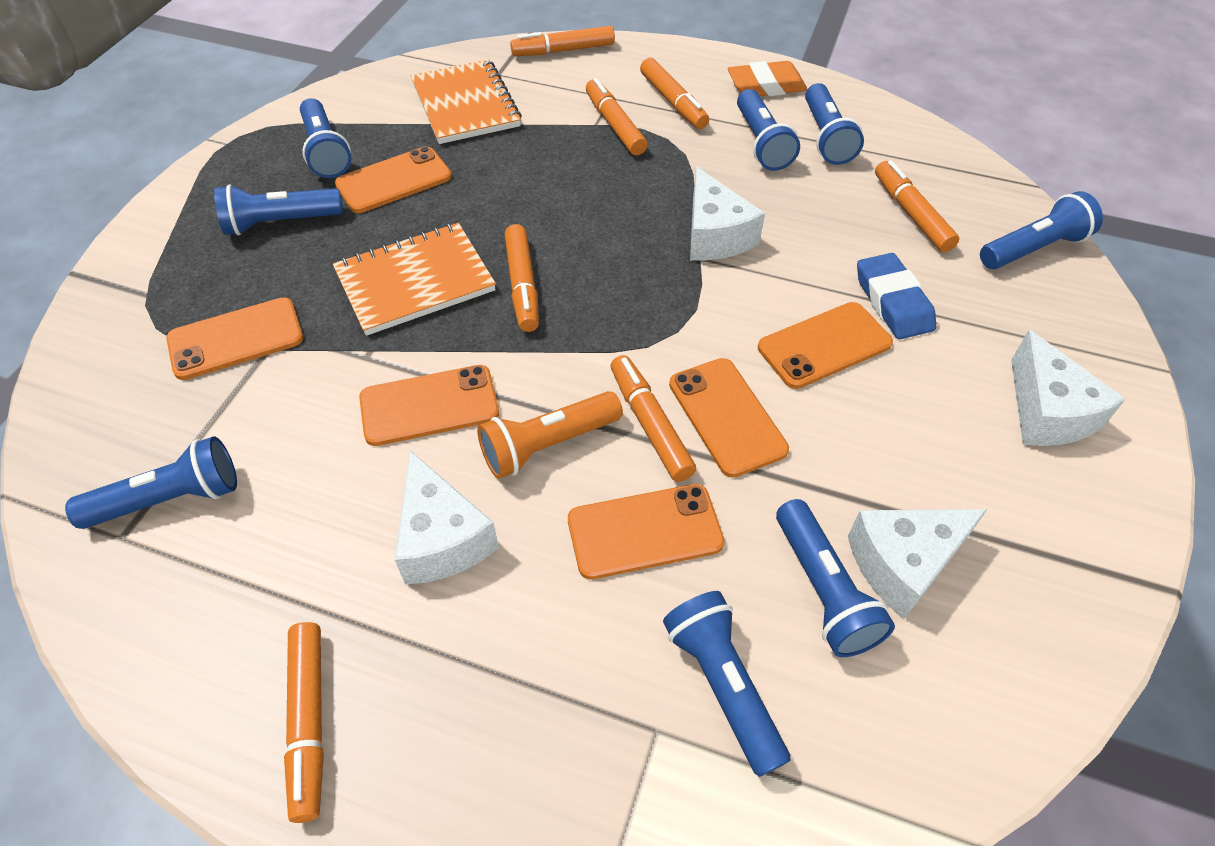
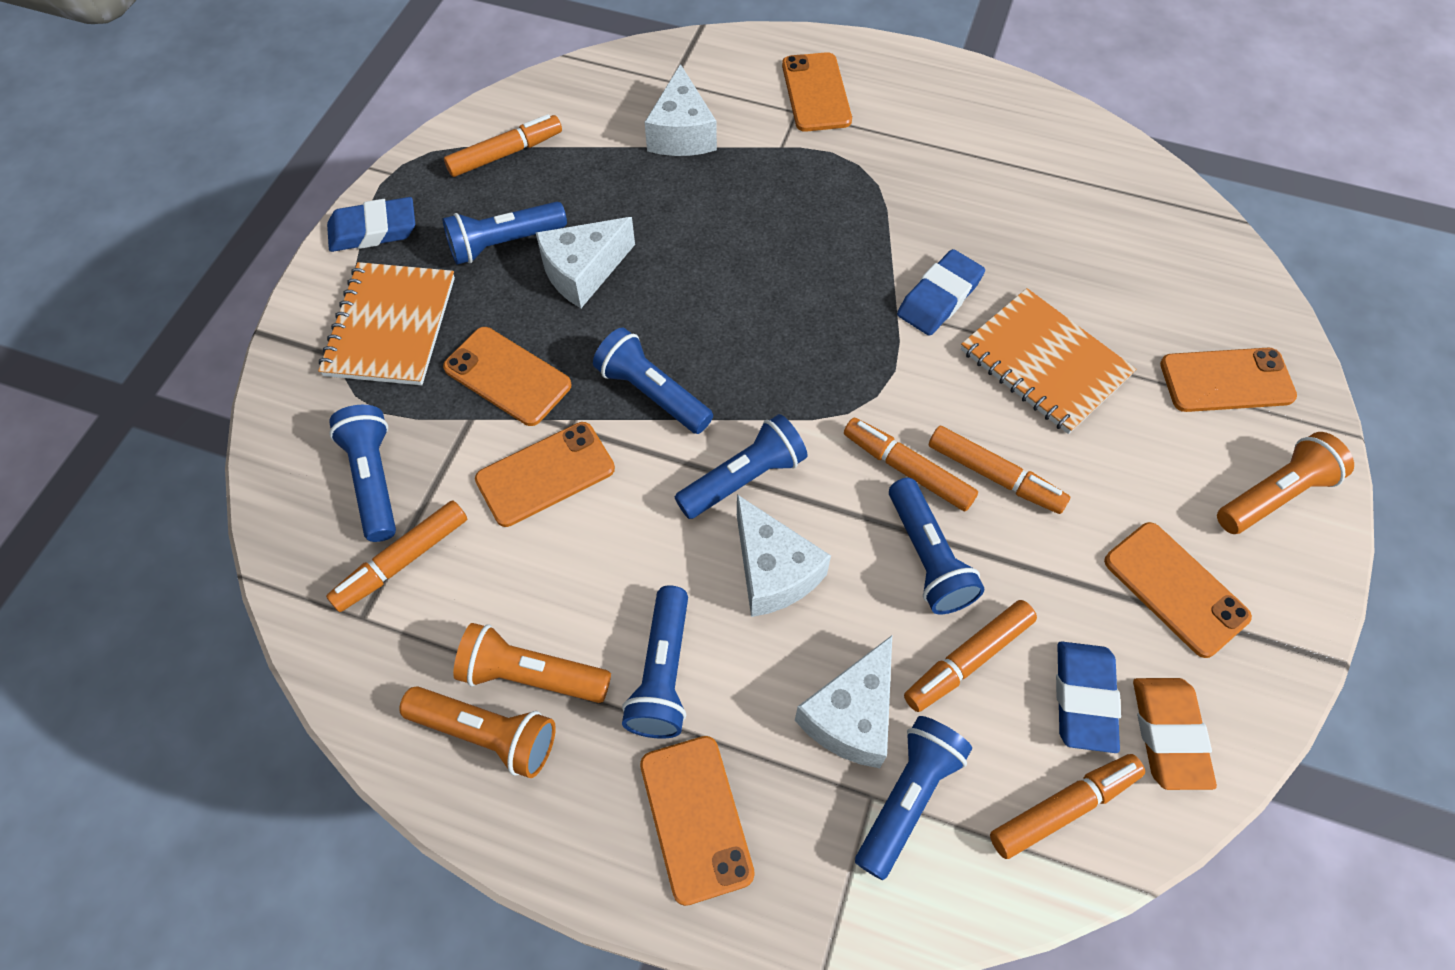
blue eraser: [857,253,936,339] = 1 -> [327,197,415,252] [897,249,985,336] [1056,641,1121,753] = 3
blue flashlight: [65,436,237,529] [214,184,343,235] [300,98,351,178] [663,591,791,777] [737,89,800,171] [776,499,895,657] [805,83,864,165] [980,191,1103,269] = 8 -> [329,405,396,542] [442,202,567,265] [593,328,713,434] [622,585,688,739] [675,414,808,519] [855,716,972,880] [889,478,984,614] = 7
orange flashlight: [477,391,623,479] = 1 -> [399,686,556,778] [453,623,611,703] [1217,432,1354,534] = 3
orange marker: [284,622,324,823] [505,224,539,332] [510,26,615,56] [586,78,648,155] [610,355,696,482] [640,58,709,129] [875,160,959,252] = 7 -> [326,500,467,612] [444,114,562,177] [844,418,978,511] [904,600,1037,712] [928,426,1070,514] [990,754,1145,859] = 6

